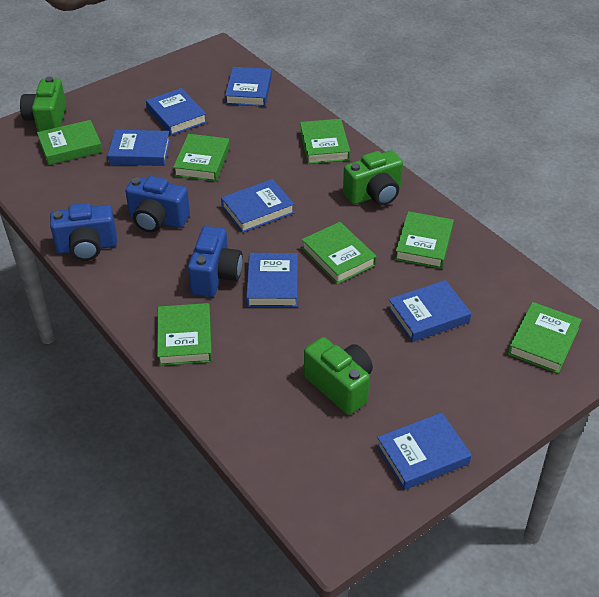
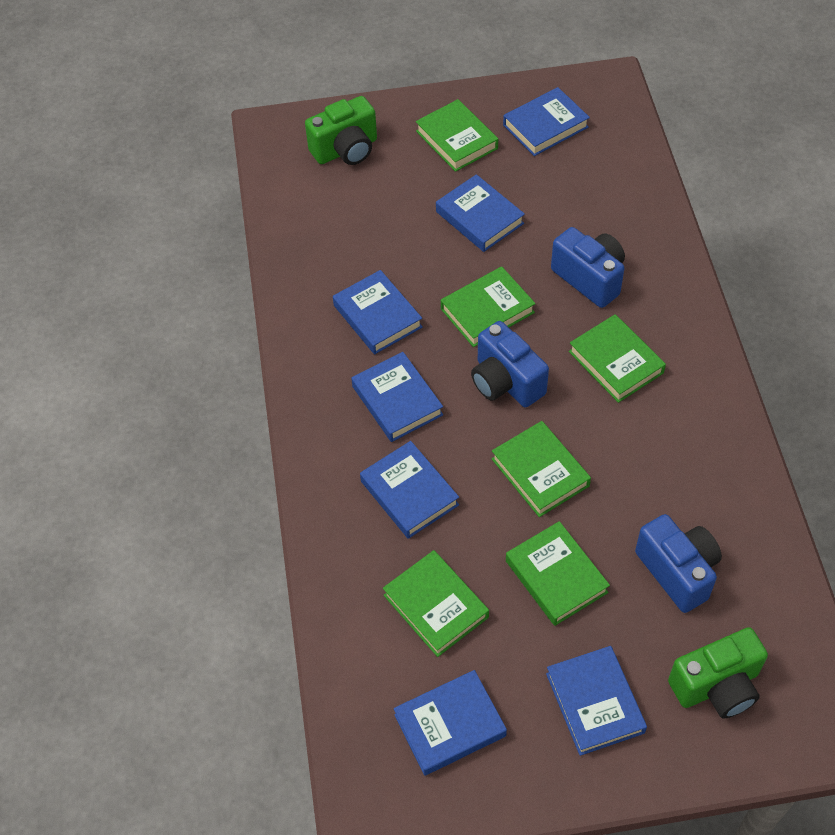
green book: [37,120,103,165] [157,303,212,366] [173,134,230,182] [300,119,350,164] [302,222,377,284] [395,211,454,269] [508,302,582,373] = 7 -> [383,550,489,657] [416,99,498,172] [441,266,536,347] [491,421,591,517] [506,521,610,626] [569,314,666,403] = 6
green camera: [20,77,66,132] [304,337,373,415] [343,150,403,206] = 3 -> [305,96,377,165] [668,627,768,719] = 2

